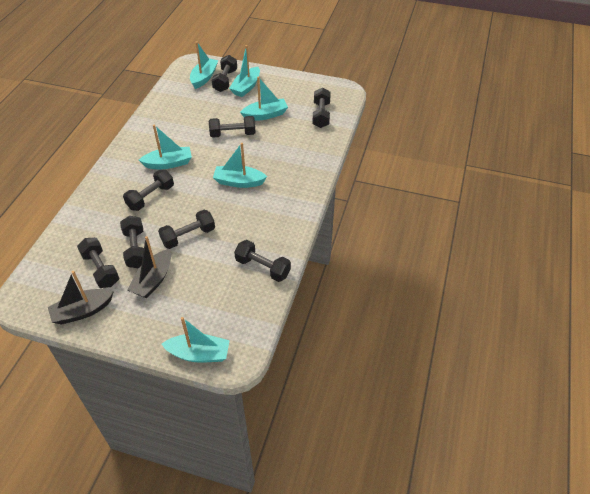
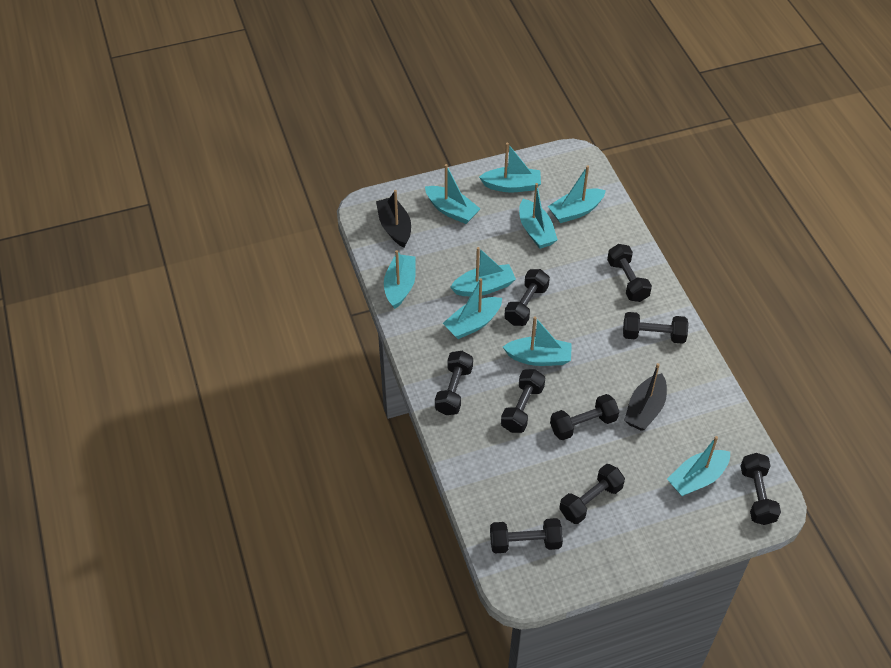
black dumbbell: [77,238,119,288] [120,216,144,268] [123,170,174,211] [158,210,215,249] [209,116,256,138] [211,55,237,92] [234,240,291,282] [312,88,331,128] = 8 -> [435,351,473,415] [490,518,563,553] [501,369,545,433] [504,269,550,326] [550,394,619,440] [559,464,625,524] [607,244,652,302] [623,312,689,344] [741,453,781,525] = 9
turquoise boat: [139,125,192,169] [162,317,230,363] [190,41,218,89] [213,143,267,188] [229,45,260,97] [240,76,288,121] = 6 -> [384,250,416,309] [425,164,480,224] [443,278,502,339] [450,247,516,296] [479,143,541,192] [503,316,572,366] [519,183,558,249] [548,166,606,223] [667,436,730,496] = 9

